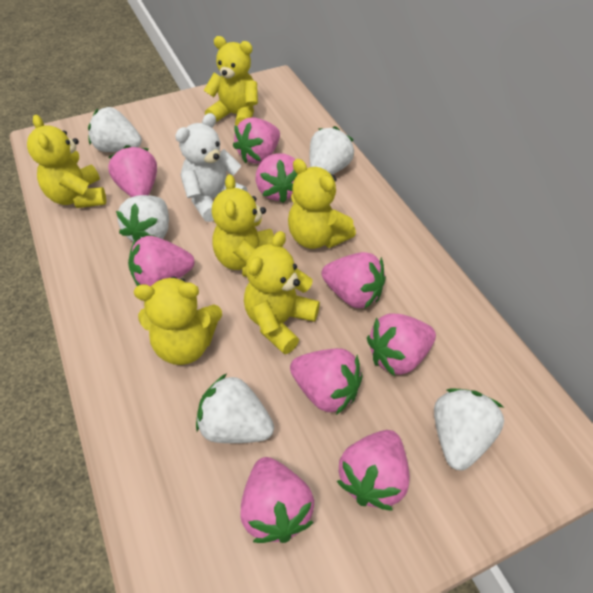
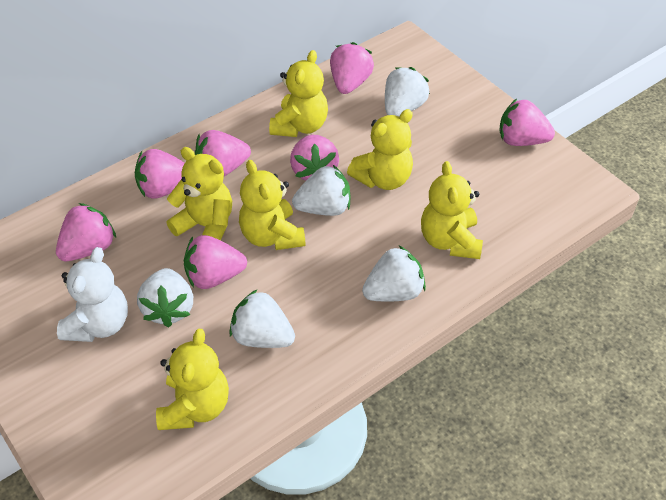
pink strawberry: [108,145,157,197] [128,236,195,287] [233,117,280,164] [240,457,314,543] [255,153,298,203] [290,348,363,415] [321,252,386,309] [337,430,410,511] [367,313,436,376] = 9 -> [56,203,116,261] [135,149,185,198] [184,235,247,289] [195,130,251,176] [290,135,339,181] [330,42,374,94] [500,99,555,146] = 7

